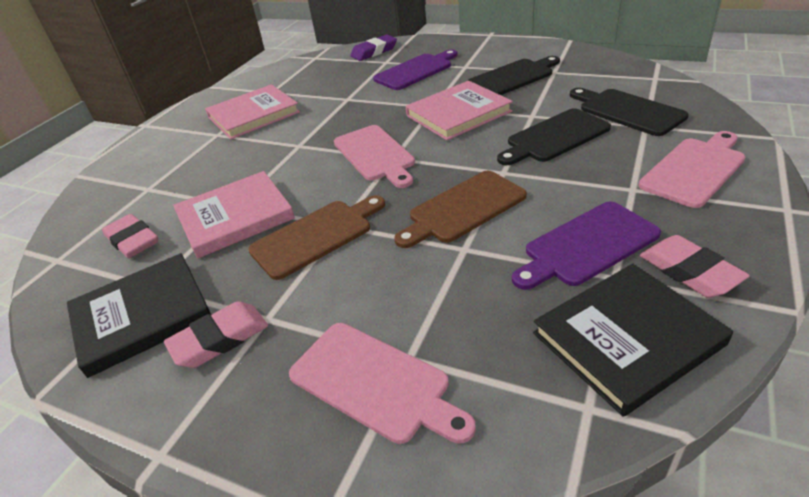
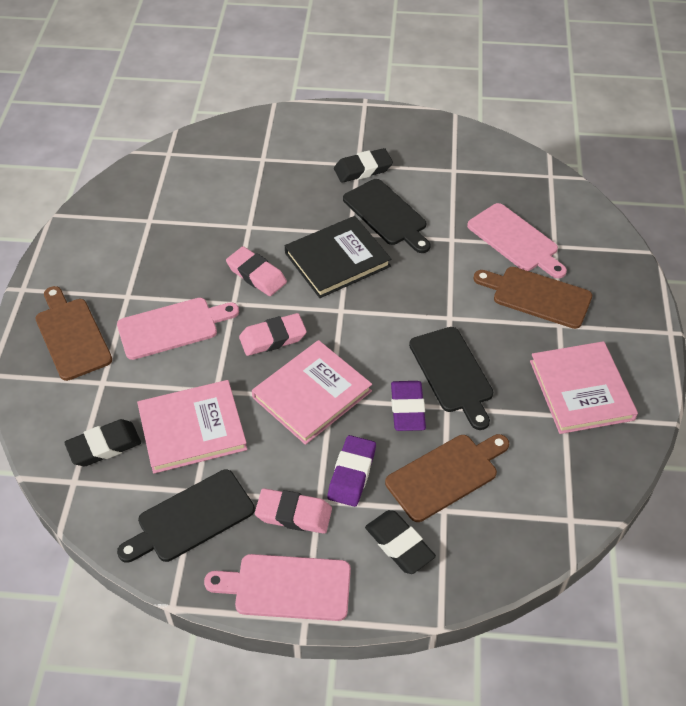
black book: [67,253,211,378] [533,264,733,417] = 2 -> [285,216,391,298] = 1
black eraser: none = 0 -> [64,419,141,466] [334,148,393,183] [365,510,436,574] = 3
brown cutting board: [248,195,385,280] [394,171,527,248] = 2 -> [35,286,112,381] [385,434,509,522] [473,267,592,329] = 3
purple cutting board: [373,50,458,90] [512,202,661,290] = 2 -> none = 0
purple eraser: [350,35,397,61] = 1 -> [328,435,376,507] [391,381,426,431] = 2

